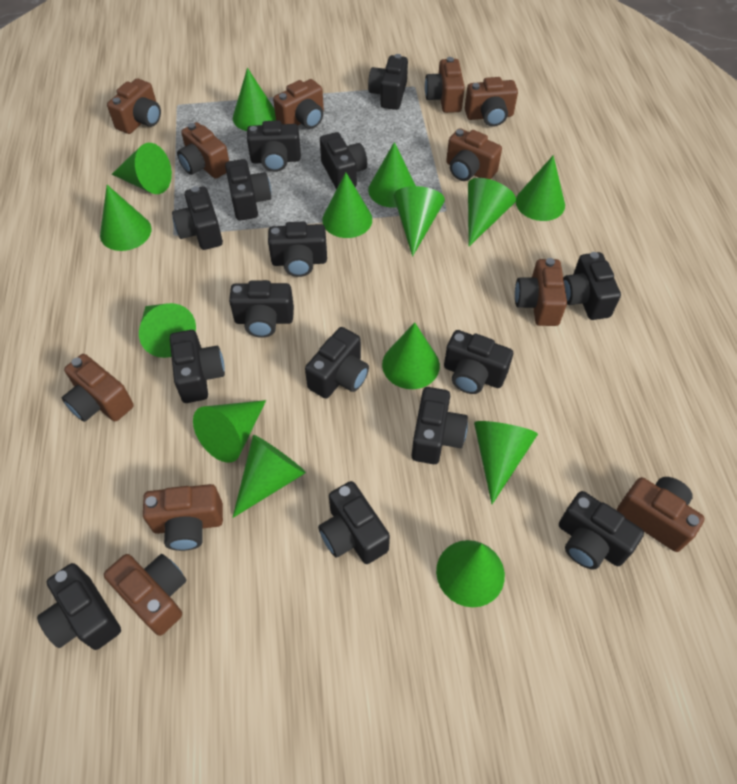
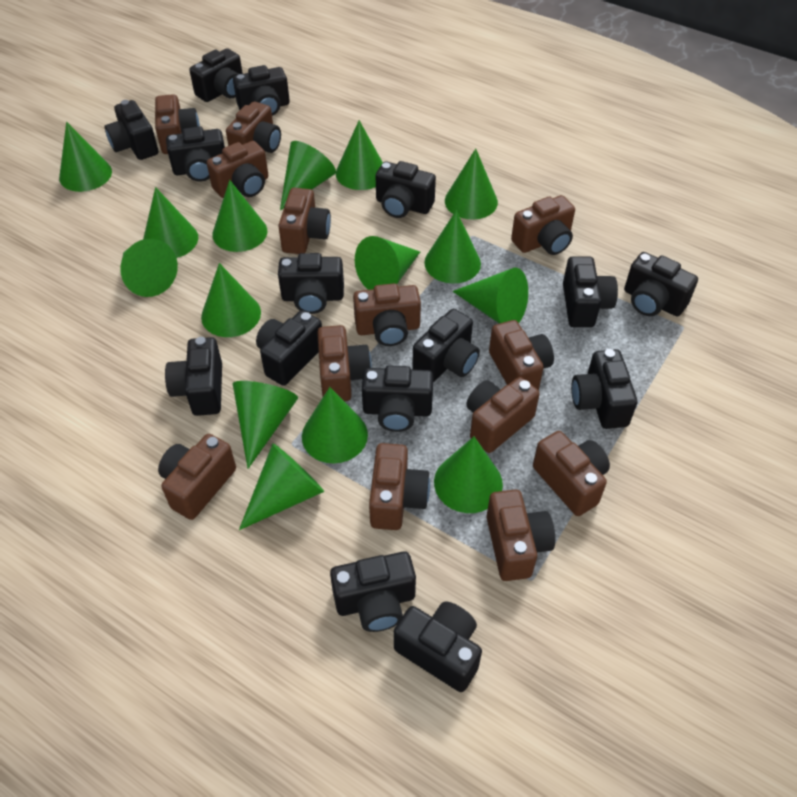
brown camera: [62,354,134,422] [104,554,187,636] [107,79,161,134] [143,484,223,551] [177,122,229,179] [273,79,324,129] [425,57,465,113] [446,128,502,181] [465,77,518,127] [515,258,567,326] [617,477,705,552] = 11 -> [155,94,200,154] [158,434,236,520] [207,141,268,198] [226,102,281,153] [278,188,331,254] [317,325,372,401] [353,283,421,346] [369,443,430,530] [466,377,540,453] [486,489,555,581] [489,320,554,390] [511,195,575,255] [533,431,610,516] = 13
green cone: [100,185,151,251] [112,143,172,194] [139,303,196,358] [193,400,266,463] [232,435,306,518] [233,68,276,131] [322,172,372,238] [368,142,416,208] [382,322,440,389] [394,186,445,257] [436,540,505,607] [468,178,516,246] [474,421,538,504] [516,155,565,221] = 14 -> [59,122,112,192] [121,239,178,297] [143,187,198,258] [201,263,261,337] [212,180,267,252] [233,381,298,469] [239,443,324,530] [280,141,336,210] [302,387,368,463] [336,120,383,190] [355,236,420,290] [424,210,481,283] [434,437,503,513] [445,148,498,220] [452,268,528,324] = 15

